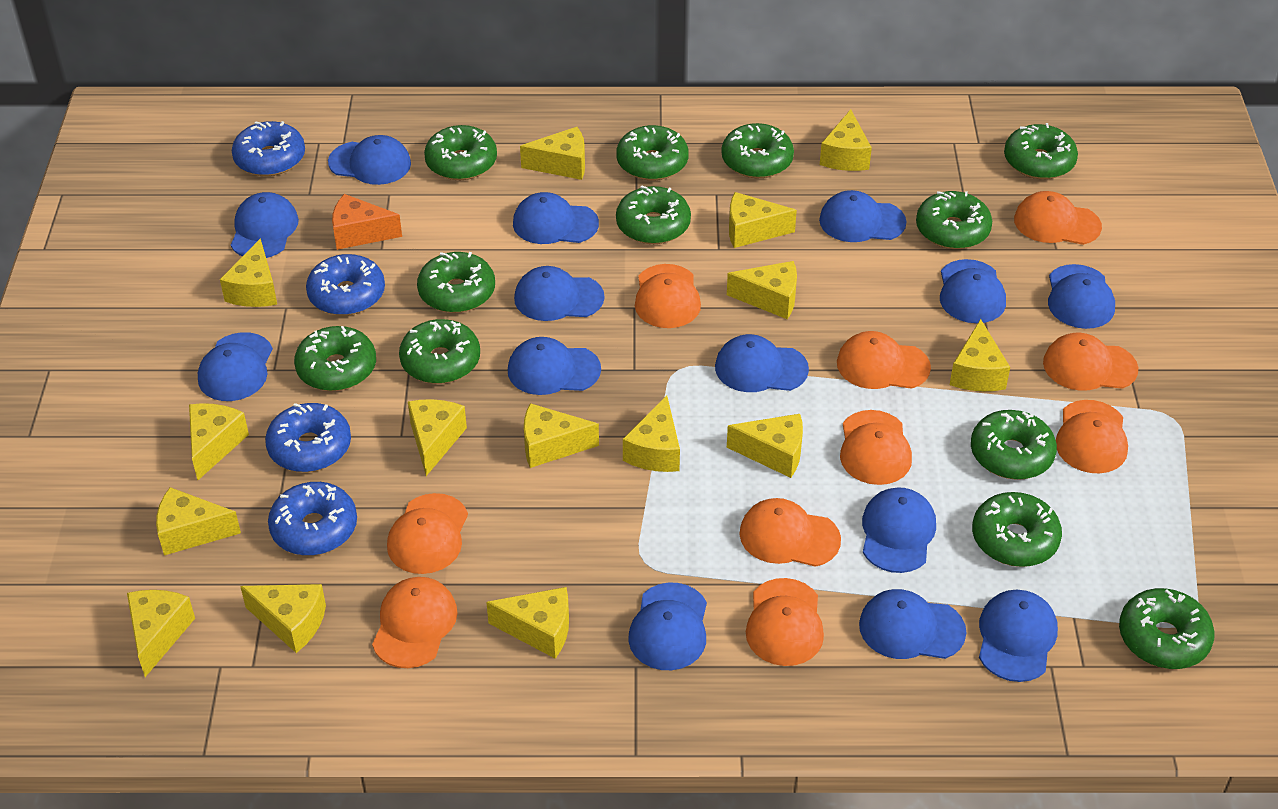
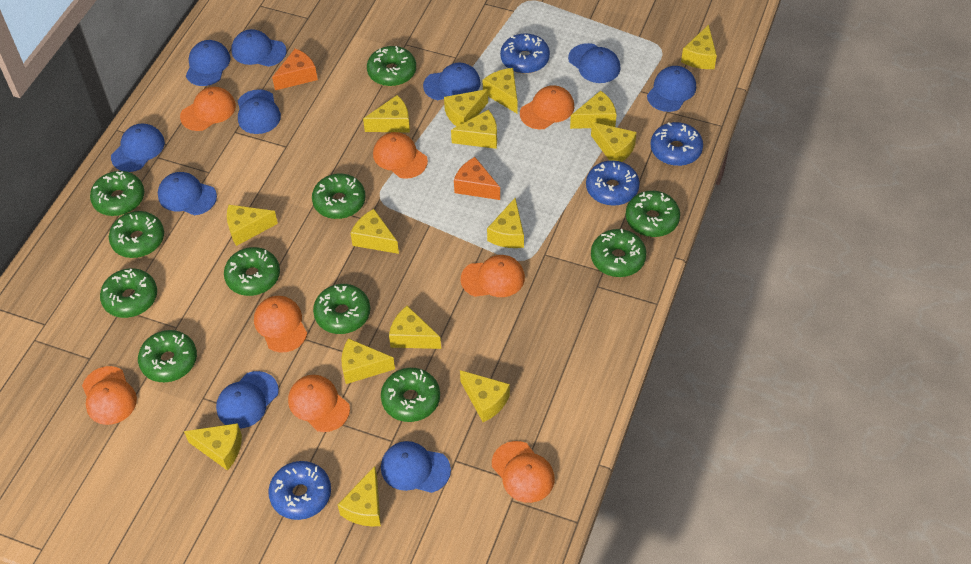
blue cap: [198,332,273,401] [231,192,299,258] [328,135,411,185] [508,337,601,395] [513,192,599,244] [514,266,604,321] [628,583,707,670] [715,334,809,392] [819,190,907,242] [859,589,966,659] [862,487,936,573] [940,259,1006,323] [979,590,1058,682] [1048,264,1115,329] = 14 -> [111,123,165,172] [158,172,217,215] [186,40,231,86] [216,371,279,428] [231,29,287,67] [238,89,281,134] [381,441,451,493] [423,62,481,100] [568,43,621,83] [647,66,696,112] = 10
green donut: [294,326,376,391] [399,319,480,384] [417,252,495,313] [424,125,497,180] [616,125,689,180] [616,186,691,244] [722,123,794,178] [916,191,992,249] [971,410,1057,480] [972,492,1062,567] [1004,123,1078,179] [1119,588,1215,669] = 12 -> [90,171,145,216] [100,268,157,318] [109,211,164,258] [138,330,197,382] [224,247,280,296] [312,174,365,219] [313,284,370,334] [367,46,416,86] [381,368,440,422] [591,229,647,277] [626,191,680,237] = 11
orange cap: [372,577,458,668] [387,493,468,574] [635,264,701,328] [739,498,841,567] [746,578,824,666] [837,331,931,389] [840,410,912,485] [1014,191,1102,245] [1043,333,1138,391] [1056,400,1128,473] = 10 -> [82,366,137,425] [180,87,236,131] [254,296,307,353] [288,375,350,432] [373,132,428,179] [461,255,525,297] [492,441,555,503] [520,85,574,129] = 8
orange cheese: [332,194,402,250] = 1 -> [272,48,318,90] [454,157,500,200] = 2

